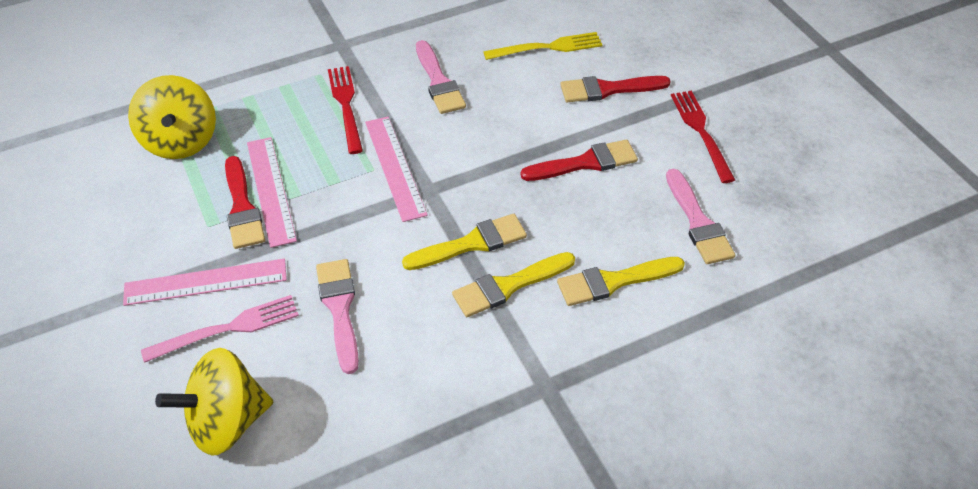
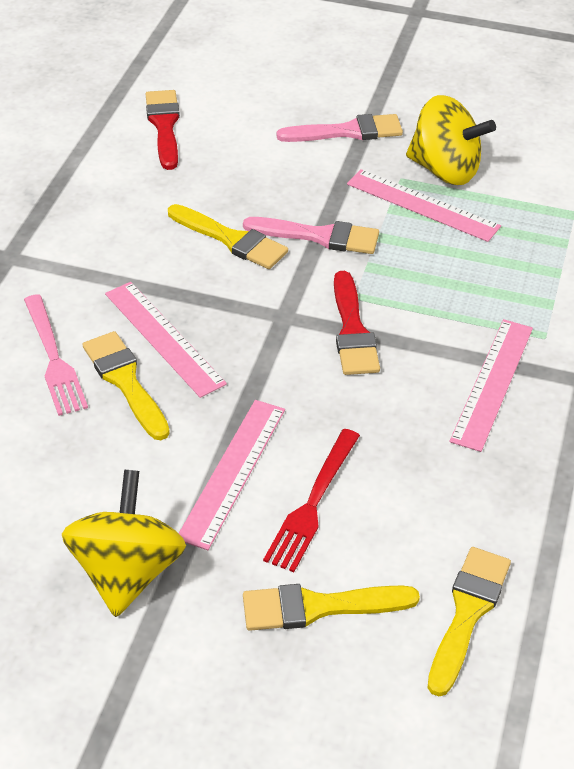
pink brush: [316,259,359,374] [416,40,466,114] [666,169,735,264] = 3 -> [243,217,379,254] [277,114,403,142] = 2
pink ruler: [123,259,287,306] [247,137,297,248] [365,117,428,222] = 3 -> [105,282,227,398] [179,400,285,550] [347,169,501,242] [449,319,533,452] = 4
red brush: [225,156,265,249] [521,140,638,181] [560,76,671,102] = 3 -> [146,90,180,170] [334,271,380,375] = 2
red fork: [328,66,363,154] [671,91,735,183] = 2 -> [263,429,360,572] = 1
yellow brush: [402,214,527,270] [452,252,575,317] [557,257,685,306] = 3 -> [82,331,170,440] [168,204,288,269] [243,584,420,631] [428,547,511,696] = 4
yellow fork: [483,32,603,60] = 1 -> none = 0

